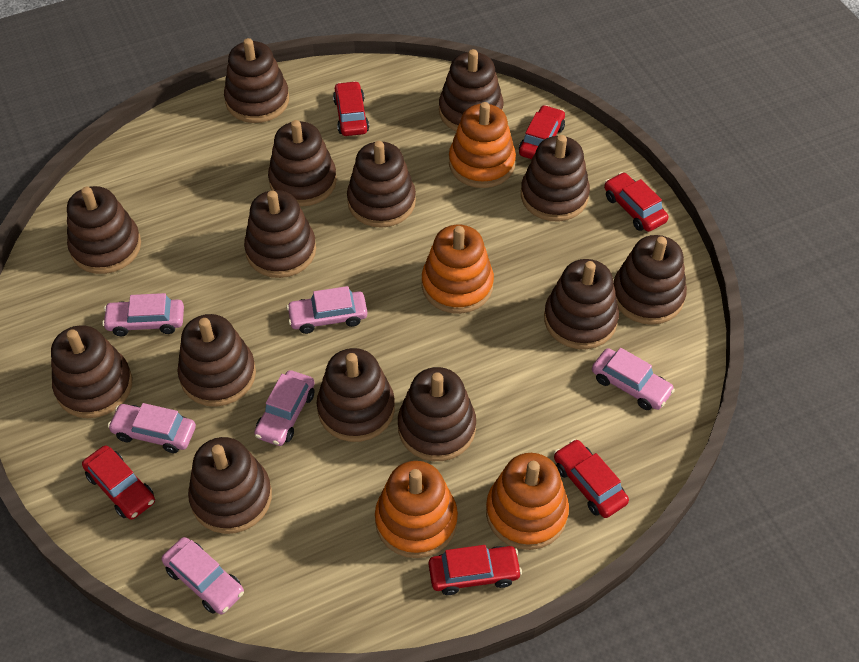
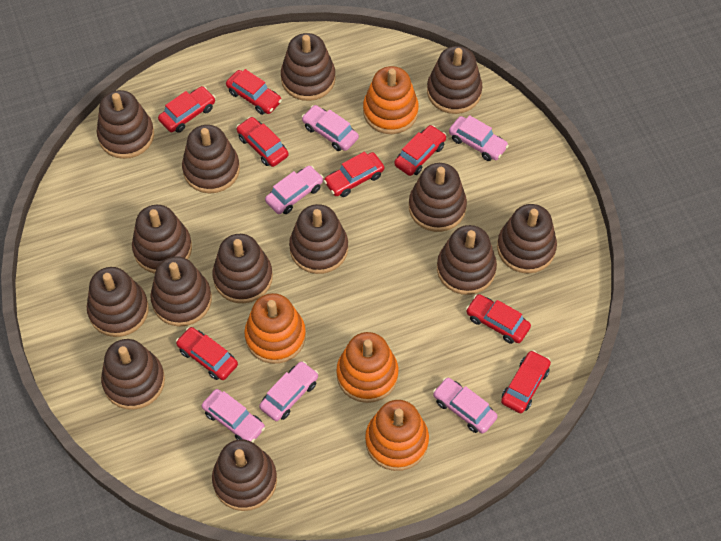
red car: [82,445,155,520] [333,81,369,136] [429,545,522,595] [519,105,565,159] [554,439,629,518] [604,172,668,232] = 6 -> [158,86,216,133] [176,327,238,380] [226,69,282,115] [236,117,289,167] [324,152,384,197] [394,125,446,176] [466,294,531,344] [501,350,551,413] = 8

